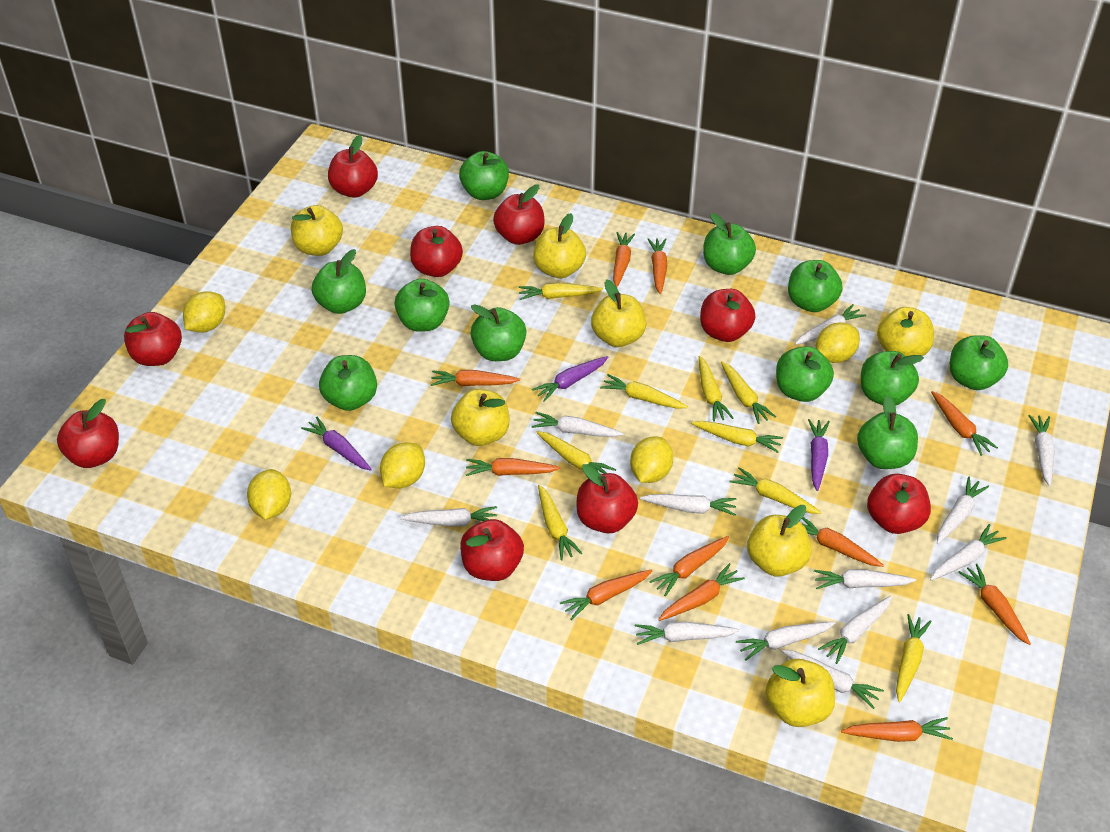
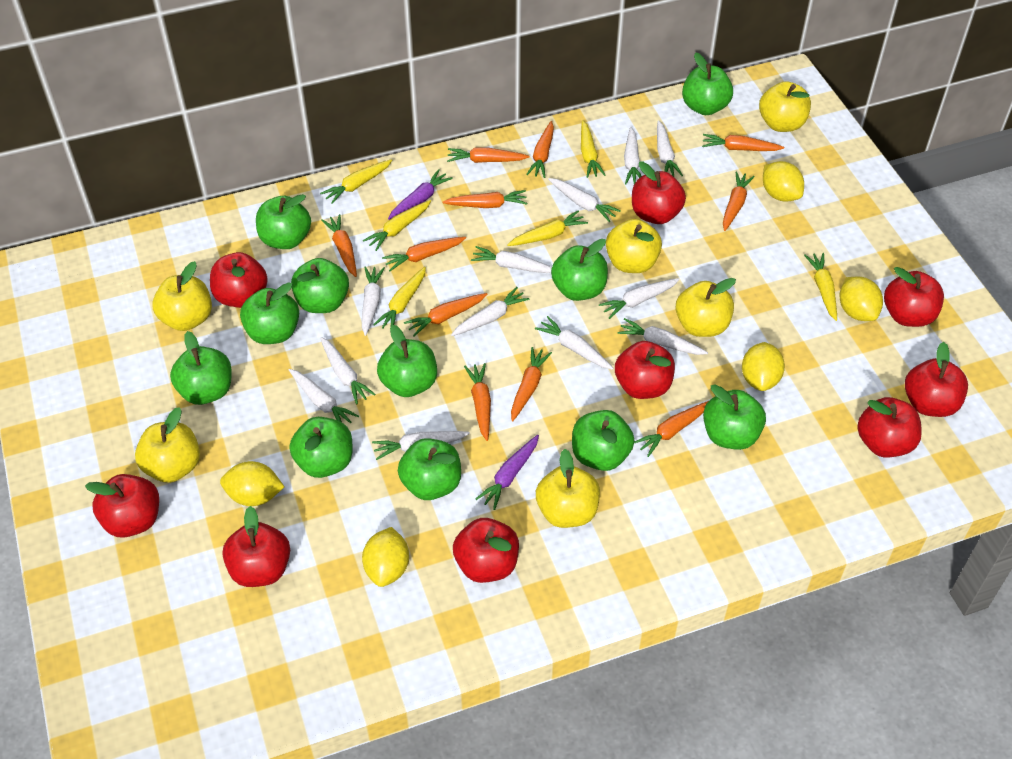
purple carrot: [301,417,372,471] [532,356,608,402] [808,419,830,491] = 3 -> [388,169,453,220] [476,435,539,510] = 2
yellow apple: [291,205,343,256] [451,389,510,446] [533,213,586,278] [591,279,646,347] [747,505,811,576] [765,659,835,727] [877,307,934,356] = 7 -> [135,407,200,483] [152,261,212,331] [536,449,600,528] [606,219,662,273] [676,278,736,337] [759,81,811,132] = 6
yellow carrot: [518,283,603,300] [536,431,616,474] [538,484,583,560] [600,374,688,409] [691,421,783,453] [699,356,733,422] [721,361,776,424] [729,467,821,514] [896,614,932,702] = 9 -> [320,159,392,204] [363,200,431,251] [373,267,426,329] [507,210,588,246] [581,120,606,178] [804,253,837,321] = 6

